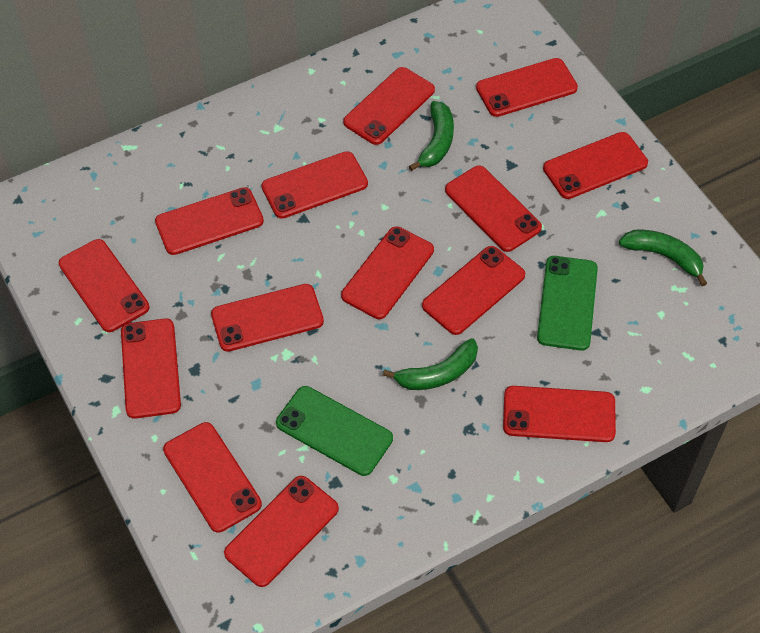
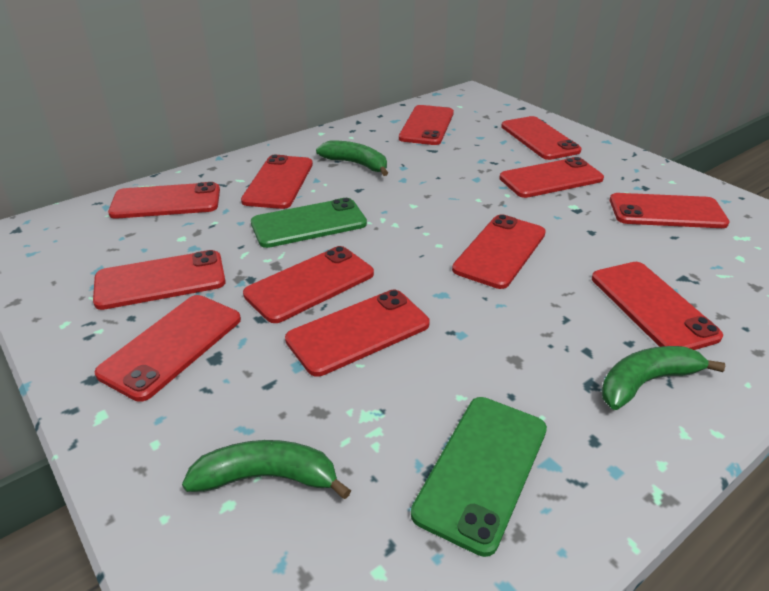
red phone: [59,239,150,332] [121,318,181,419] [155,187,264,255] [163,422,262,533] [211,284,324,352] [224,476,339,587] [261,151,368,219] [341,226,434,319] [343,67,435,145] [422,246,525,335] [445,166,542,252] [476,58,578,117] [503,386,616,442] [543,132,648,199] = 14 -> [93,250,226,310] [94,295,241,402] [108,182,220,219] [241,155,313,209] [243,246,374,323] [285,290,430,377] [399,105,454,145] [452,214,546,289] [499,157,604,198] [501,116,581,160] [592,262,723,350] [610,193,730,228] = 12

